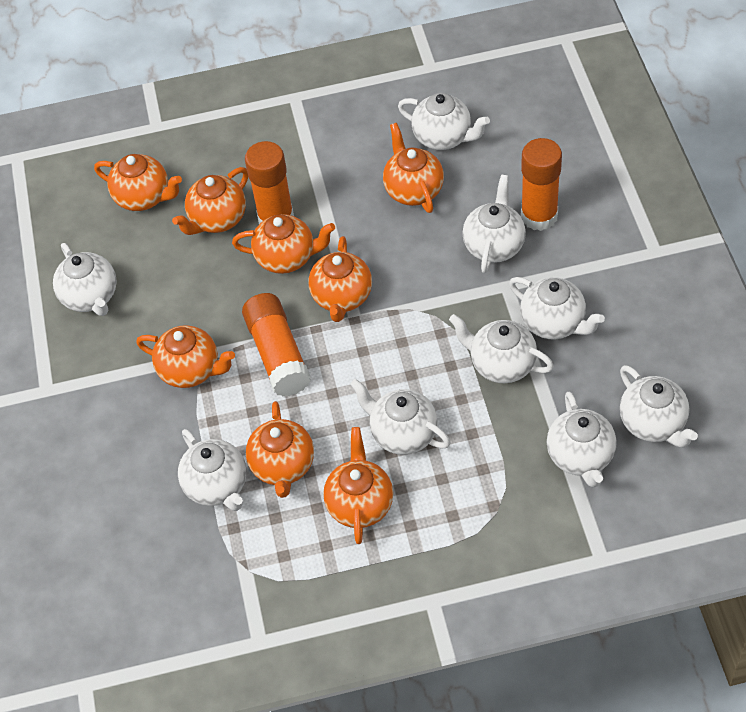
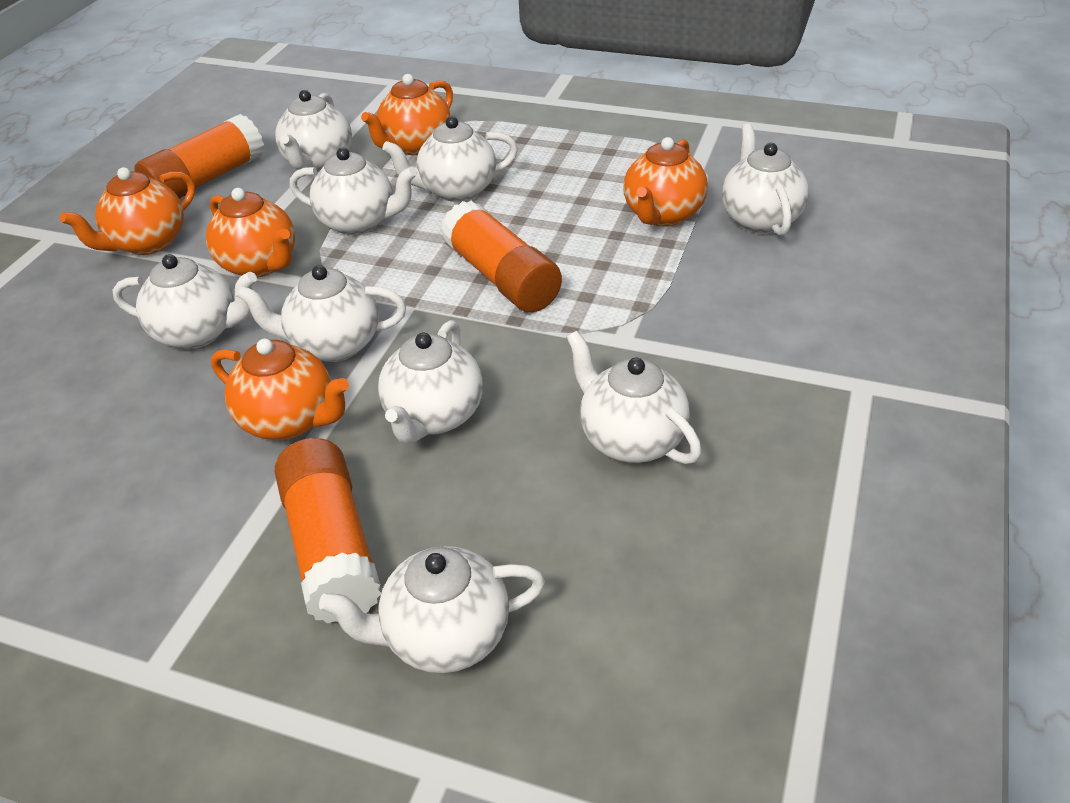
orange teapot: [94,154,182,211] [136,325,235,388] [172,167,248,235] [232,214,335,274] [246,401,314,498] [308,236,372,322] [323,427,393,544] [383,123,444,213] = 8 -> [60,167,195,255] [206,188,295,278] [211,339,349,440] [361,74,453,155] [623,137,708,227] = 5

